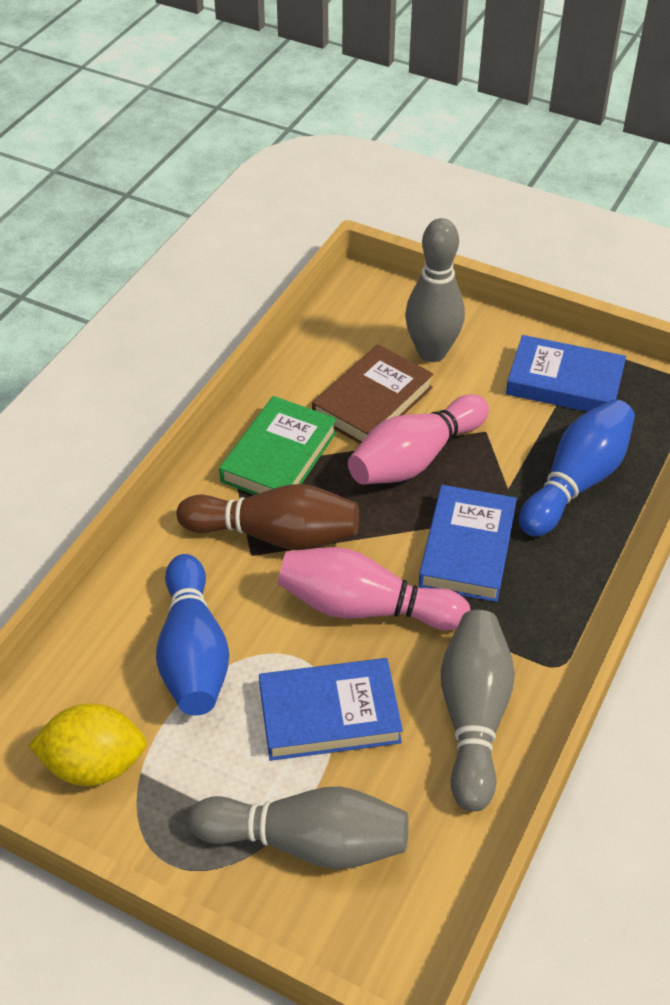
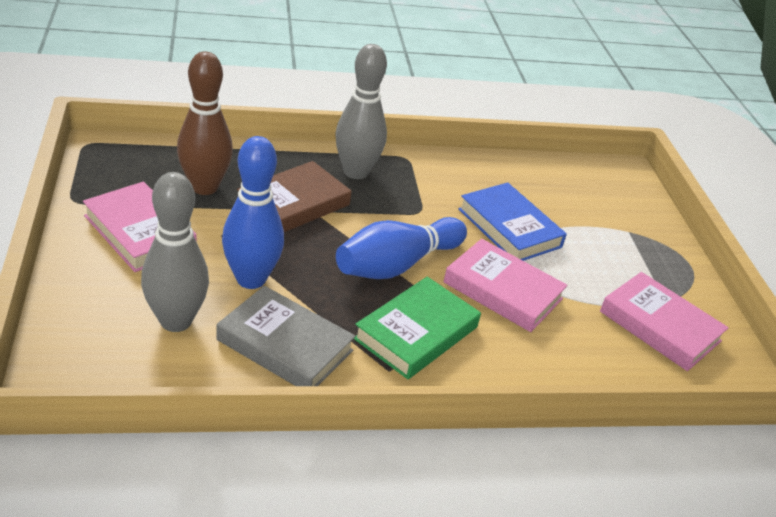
blue book: [259,658,403,761] [418,485,517,602] [506,335,626,412] = 3 -> [458,182,567,261] = 1
grey book: none = 0 -> [216,286,356,386] = 1
grey bowling pin: [188,786,409,869] [405,218,465,362] [441,610,515,811] = 3 -> [141,172,209,332] [335,44,387,179] = 2
pink book: none = 0 -> [83,181,197,272] [443,239,568,332] [600,272,729,371] = 3
pink bowling pin: [278,547,470,631] [348,394,489,484] = 2 -> none = 0
yellow lemon: [28,703,147,786] = 1 -> none = 0

